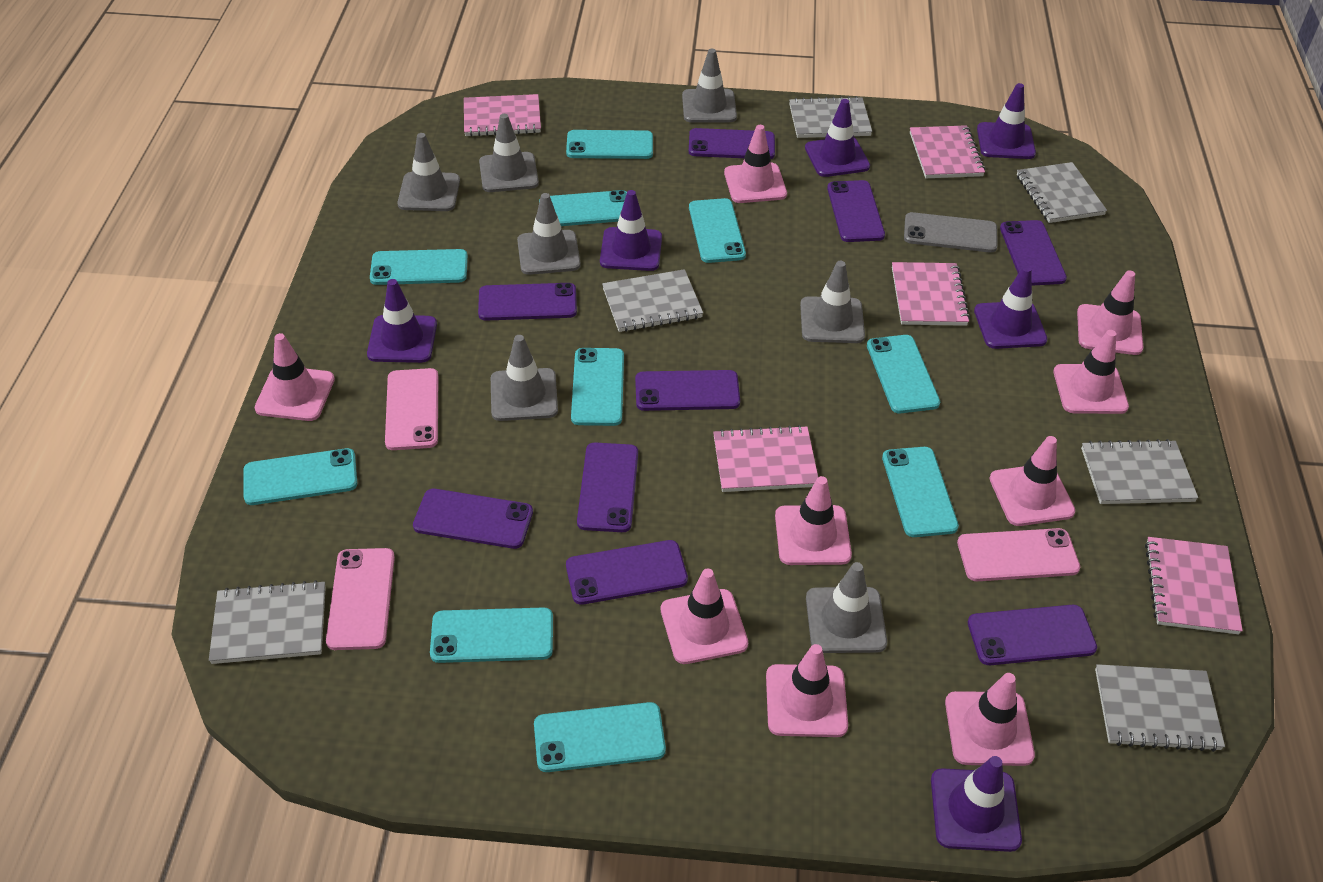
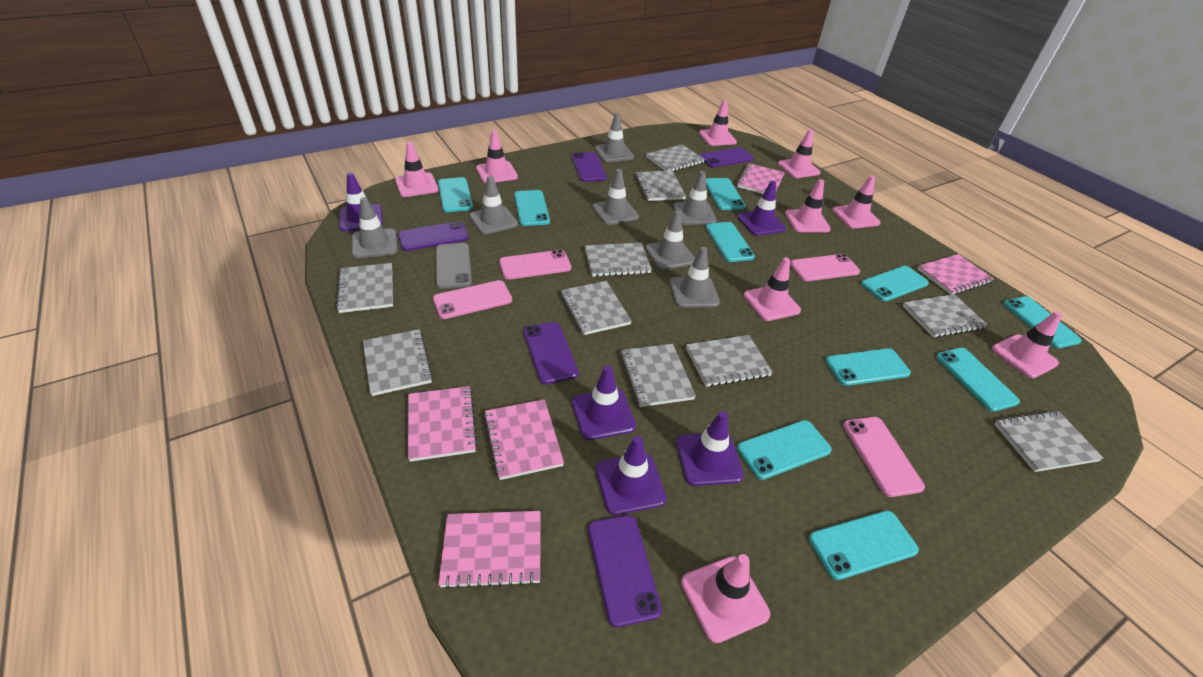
grey notebook: [209,580,326,664] [602,269,703,332] [789,96,872,138] [1017,162,1107,223] [1081,439,1198,504] [1095,664,1225,752] = 6 -> [336,263,393,313] [363,329,433,396] [561,281,632,335] [585,243,652,277] [620,344,696,407] [635,171,686,201] [646,144,705,171] [686,335,773,387] [903,294,988,338] [994,410,1104,472] = 10
pink phone: [326,548,395,650] [385,368,439,450] [957,528,1080,581] = 3 -> [433,280,512,319] [499,250,571,280] [790,254,860,281] [843,417,925,497] = 4
purple phone: [413,488,533,549] [478,283,577,321] [566,540,688,605] [577,442,638,532] [635,370,740,411] [689,128,775,159] [827,180,885,242] [968,605,1097,665] [1000,220,1067,286] = 9 -> [398,221,469,251] [523,322,579,384] [572,152,607,182] [588,515,662,628] [700,148,754,167] = 5
purple traffic cone: [367,279,437,363] [600,190,662,271] [805,99,870,177] [931,756,1022,852] [974,266,1048,349] [977,83,1036,159] = 6 -> [339,173,383,232] [572,366,636,440] [595,436,667,515] [676,411,744,486] [737,181,786,236] = 5

